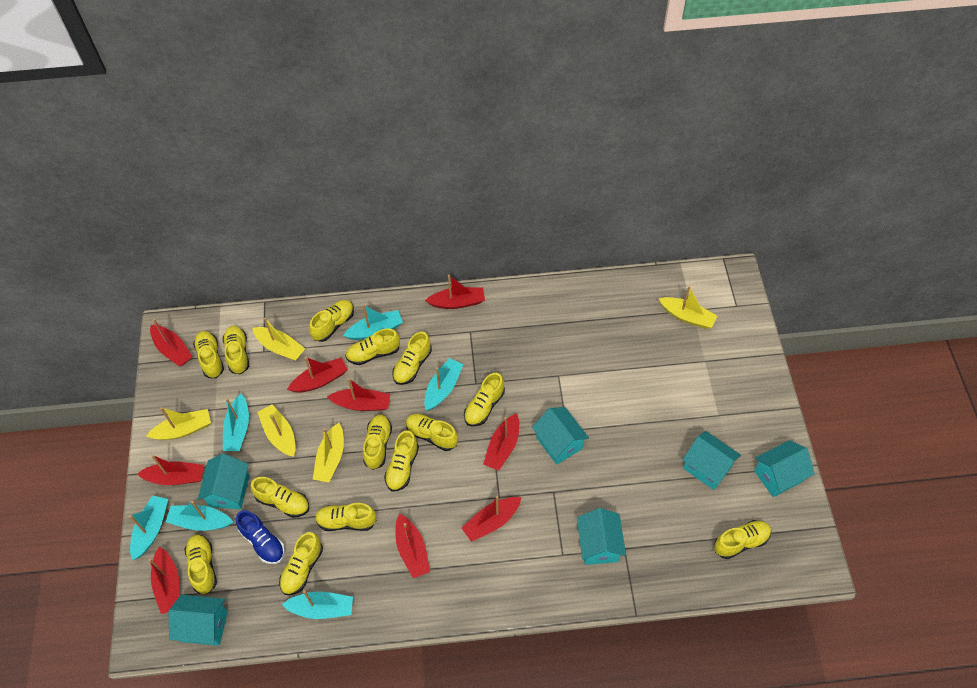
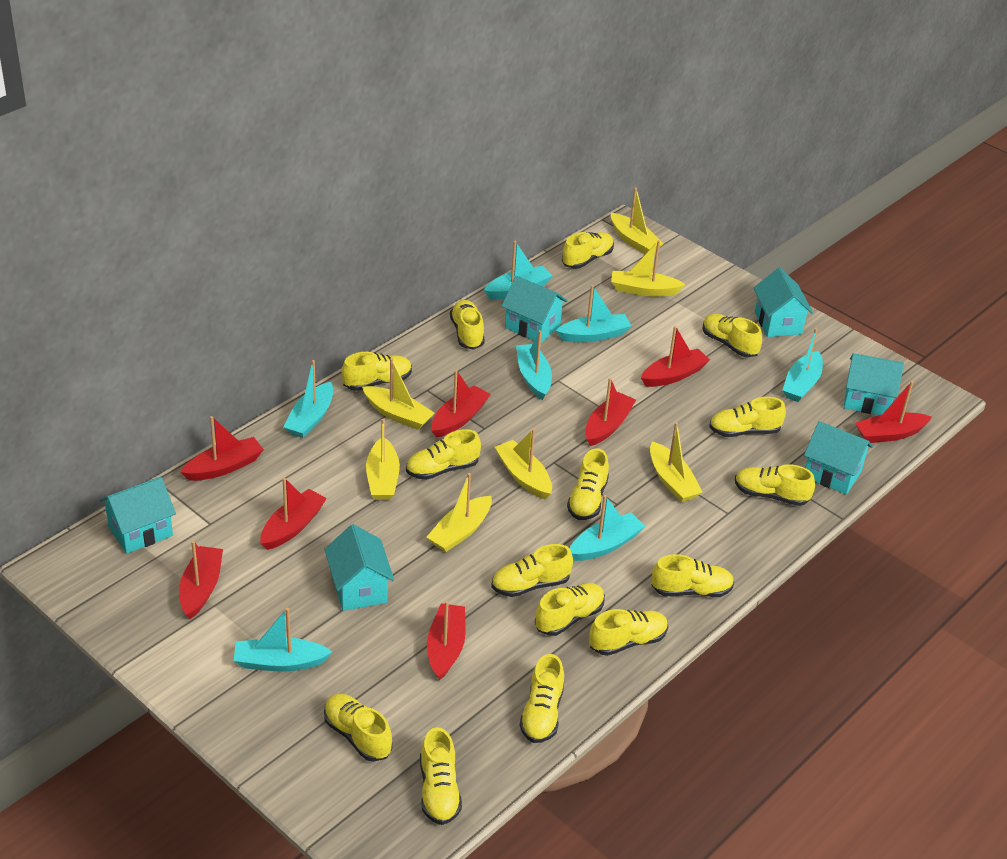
blue shoe: [236,510,285,564] = 1 -> none = 0
red boat: [137,455,204,485] [148,547,179,614] [150,319,193,367] [287,357,348,393] [327,378,390,411] [395,514,430,578] [425,275,485,309] [462,496,522,542] [483,413,519,471] = 9 -> [179,541,223,619] [180,416,264,481] [260,478,327,550] [427,601,465,681] [431,370,491,438] [585,378,636,446] [641,326,710,387] [855,381,932,443] = 8
turquoise boat: [129,495,168,561] [166,501,233,531] [223,394,249,451] [281,590,353,619] [343,305,403,340] [424,358,463,411] = 6 -> [234,608,332,672] [283,360,333,438] [484,241,553,299] [516,330,552,400] [556,285,631,342] [570,495,645,561] [782,328,823,402] = 7
yellow boat: [146,407,211,440] [252,318,305,361] [257,404,296,457] [313,423,344,482] [659,286,718,329] = 5 -> [362,358,435,430] [366,419,400,500] [427,473,492,552] [495,428,552,500] [611,188,664,254] [611,240,686,296] [650,422,703,502] = 7
yellow shoe: [185,535,217,594] [193,331,224,378] [223,326,249,375] [250,477,309,518] [279,532,323,595] [309,300,354,342] [315,503,376,531] [345,329,400,365] [363,415,392,470] [384,430,419,492] [392,332,432,385] [406,414,458,451] [464,373,505,426] [714,520,771,559] = 14 -> [324,694,392,762] [341,352,412,391] [406,429,481,480] [420,727,462,825] [450,300,485,350] [491,544,573,597] [519,654,564,743] [535,583,605,636] [562,232,614,269] [567,448,609,520] [589,609,668,656] [651,554,734,597] [703,314,762,357] [709,397,786,437] [735,464,815,506] = 15

